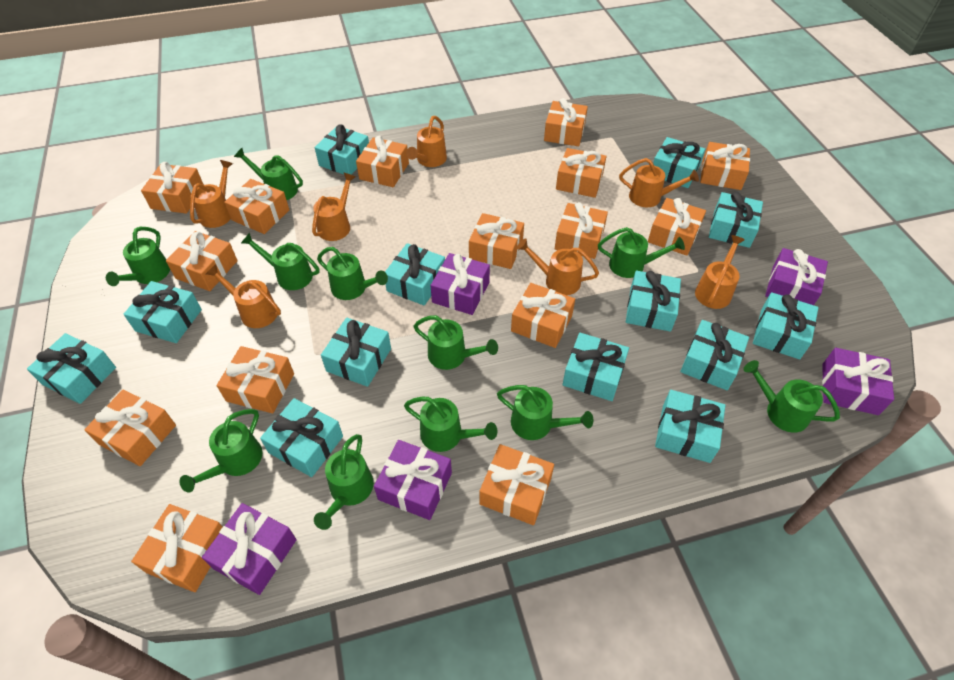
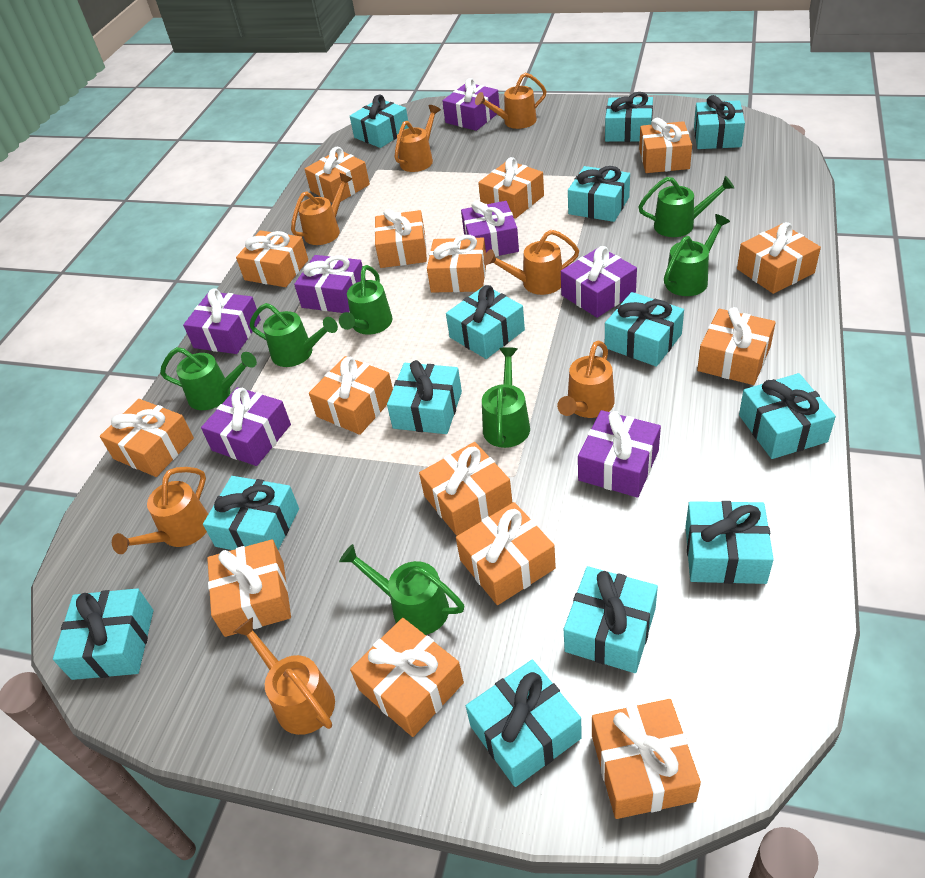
green watering can: [106,227,170,286] [180,409,263,493] [234,148,303,200] [241,233,319,290] [314,434,374,530] [317,247,388,300] [404,397,497,452] [414,315,498,370] [497,385,593,440] [598,227,685,278] [743,360,840,433] = 11 -> [160,347,257,410] [249,303,338,367] [339,265,392,335] [339,544,464,635] [482,347,530,448] [638,176,734,237] [664,214,730,296] = 7
purple gift: [202,503,297,595] [374,440,452,520] [430,253,490,315] [765,248,828,305] [822,348,894,415] = 5 -> [183,289,261,354] [201,387,291,466] [294,255,366,313] [442,78,500,131] [461,200,519,257] [561,246,637,318] [578,410,661,498] = 7

